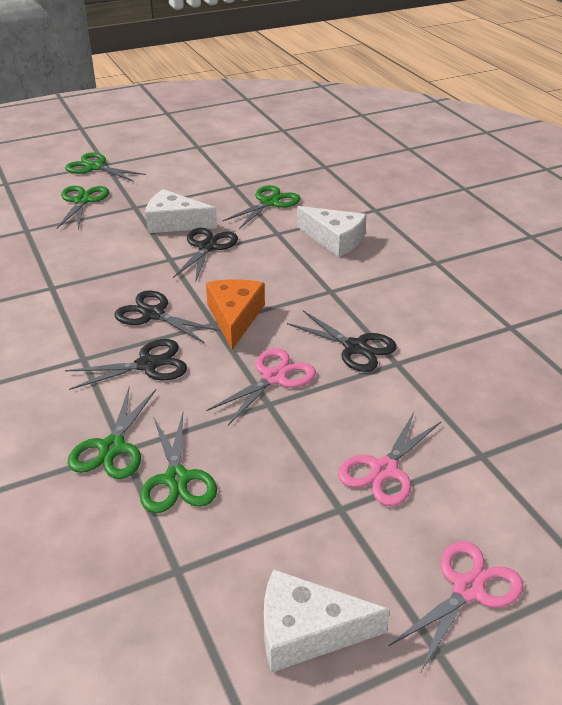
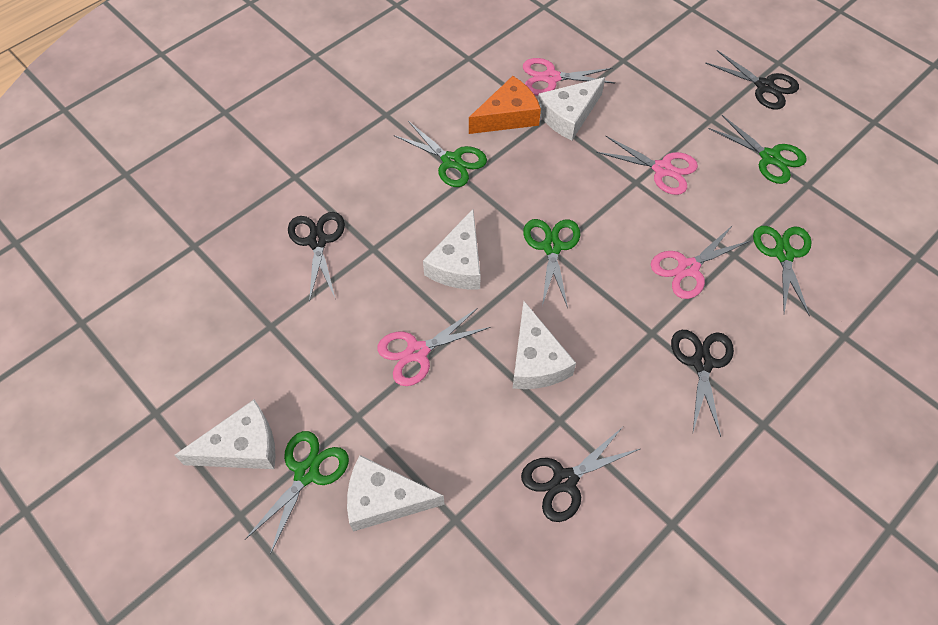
pink scissors: [206,348,316,425] [338,412,441,506] [389,541,524,672] = 3 -> [377,308,491,386] [523,58,615,95] [596,136,698,195] [651,225,750,299] = 4
white cheese: [145,189,217,233] [264,569,390,673] [297,206,367,257] = 3 -> [175,399,276,469] [347,455,445,532] [423,209,481,289] [513,301,576,389] [538,77,605,140] = 5

